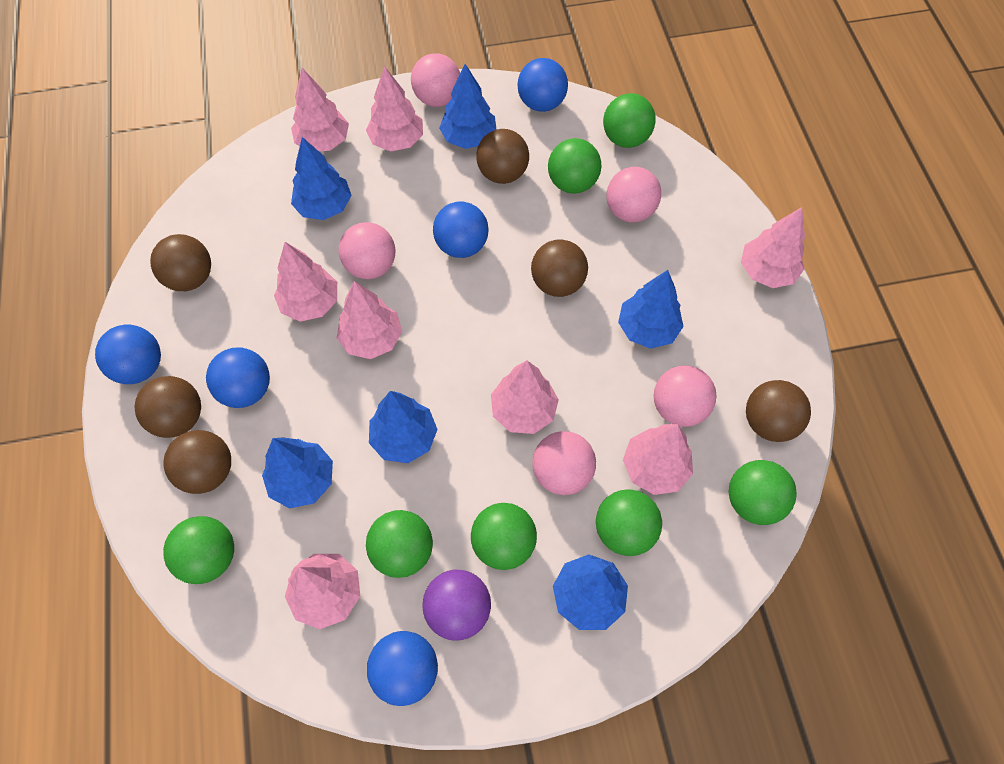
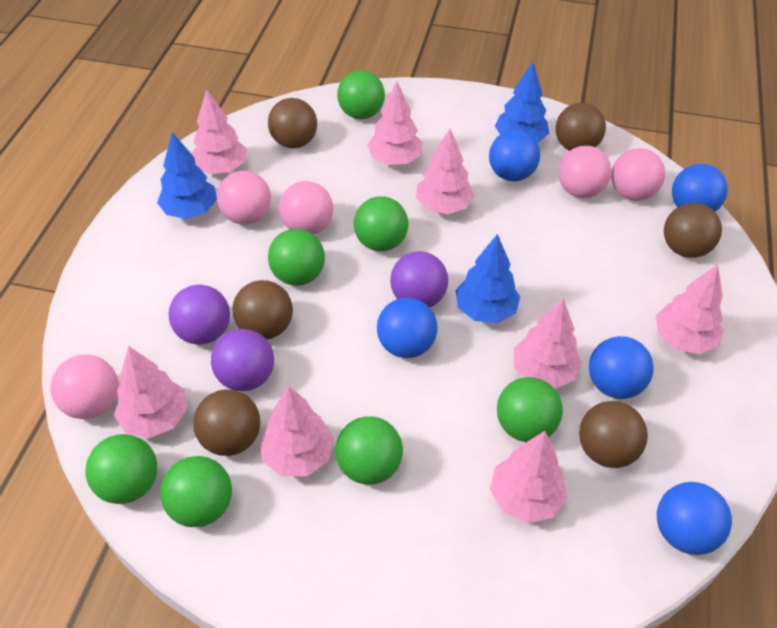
blue tree: [262,437,333,509] [291,137,352,220] [369,391,438,463] [439,64,497,149] [553,554,628,630] [618,270,684,349] = 6 -> [157,132,217,219] [455,234,520,323] [495,62,549,143] = 3
purple ball: [422,570,491,641] = 1 -> [169,285,230,345] [211,329,274,391] [390,251,448,307] = 3

